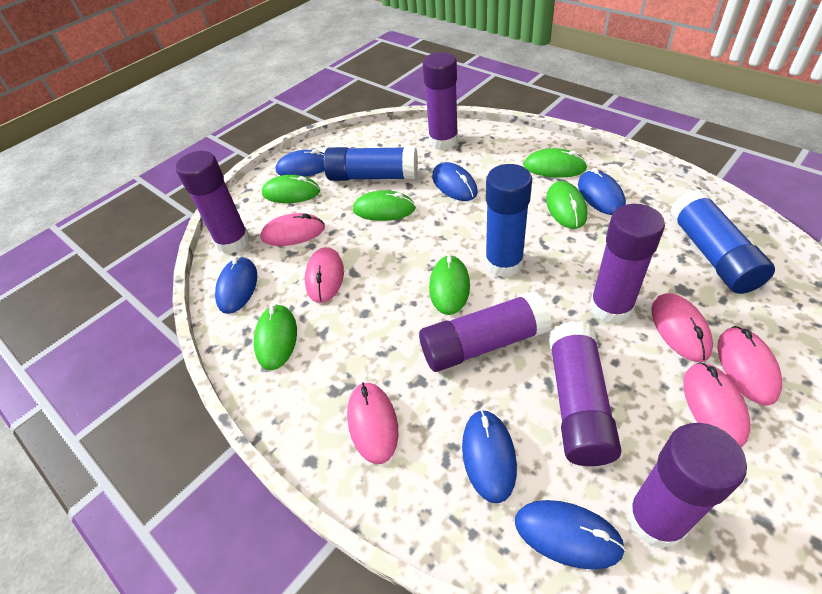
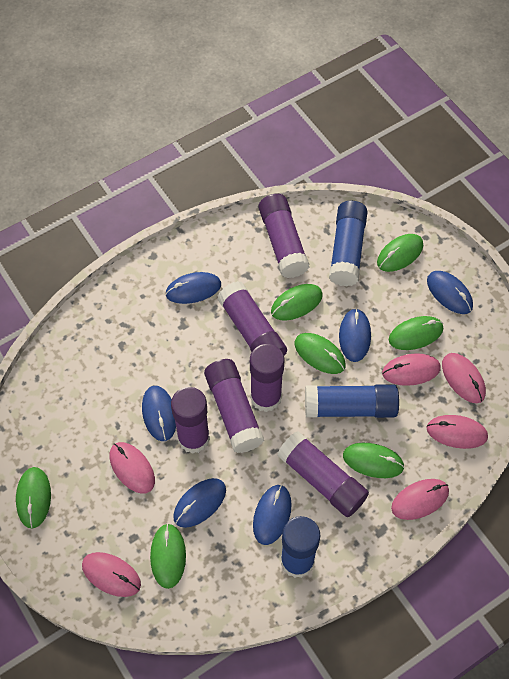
green mouse: [254,304,297,370] [262,175,320,203] [353,190,416,221] [429,255,470,315] [524,148,588,178] [546,181,587,229] = 6 -> [16,467,51,529] [150,523,186,589] [271,284,323,321] [295,333,346,374] [343,443,405,478] [377,234,423,272] [388,316,443,350] = 7

